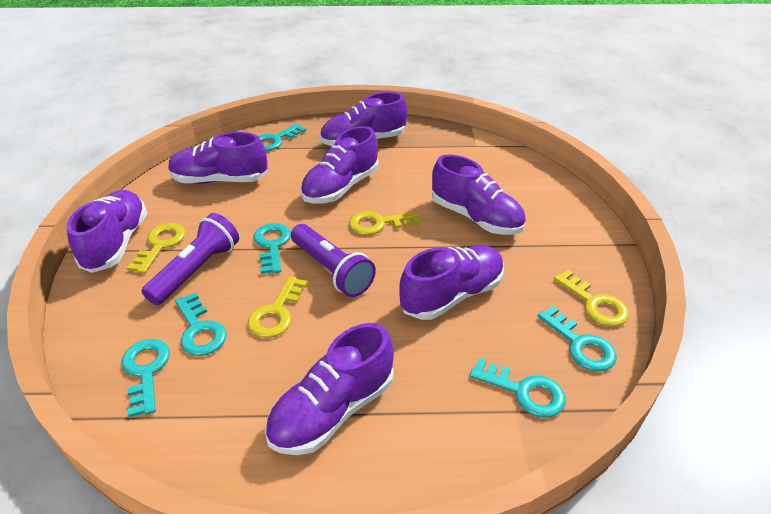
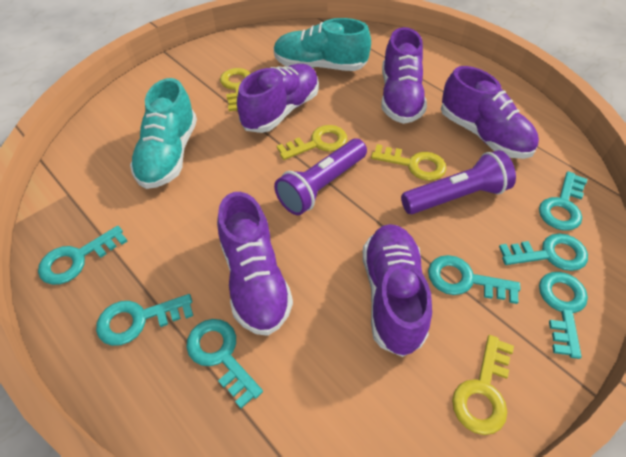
purple shoe: [67,190,147,273] [169,132,268,184] [265,323,394,455] [301,126,378,203] [320,92,407,146] [399,246,504,320] [432,154,526,235] = 7 -> [217,192,293,336] [237,64,319,133] [363,224,432,357] [381,27,427,124] [441,66,539,159] = 5
turquoise key: [122,339,170,418] [175,292,227,356] [254,223,291,274] [258,124,306,151] [470,358,565,418] [538,306,617,372] = 6 -> [38,226,127,285] [96,294,193,346] [186,319,263,409] [428,255,520,304] [499,233,588,271] [539,171,587,231] [539,272,588,359] = 7
turquoise shoe: none = 0 -> [130,78,197,189] [273,18,371,71] = 2

